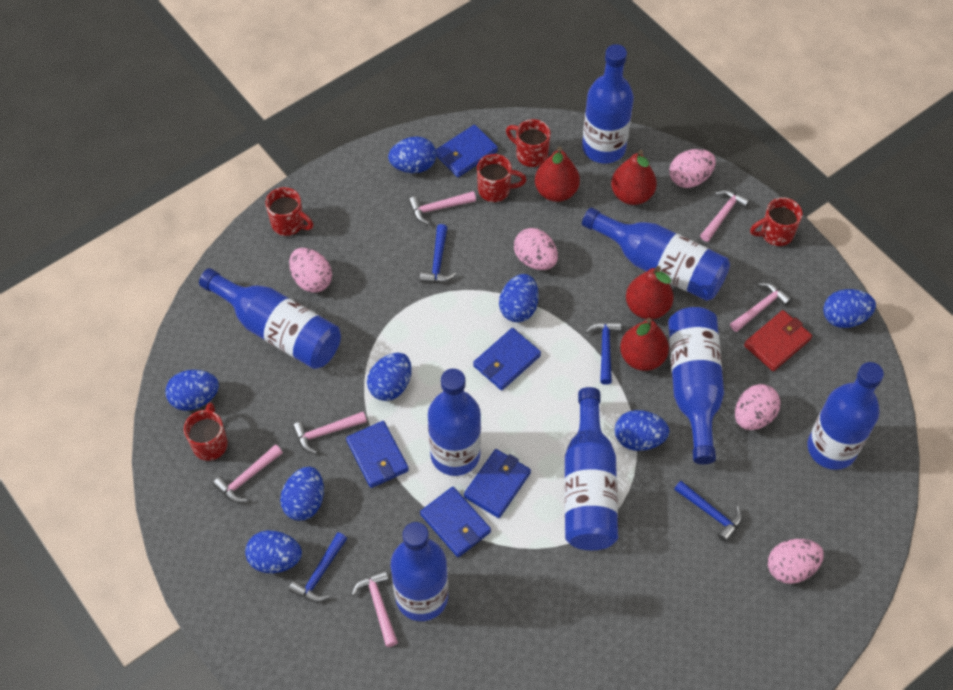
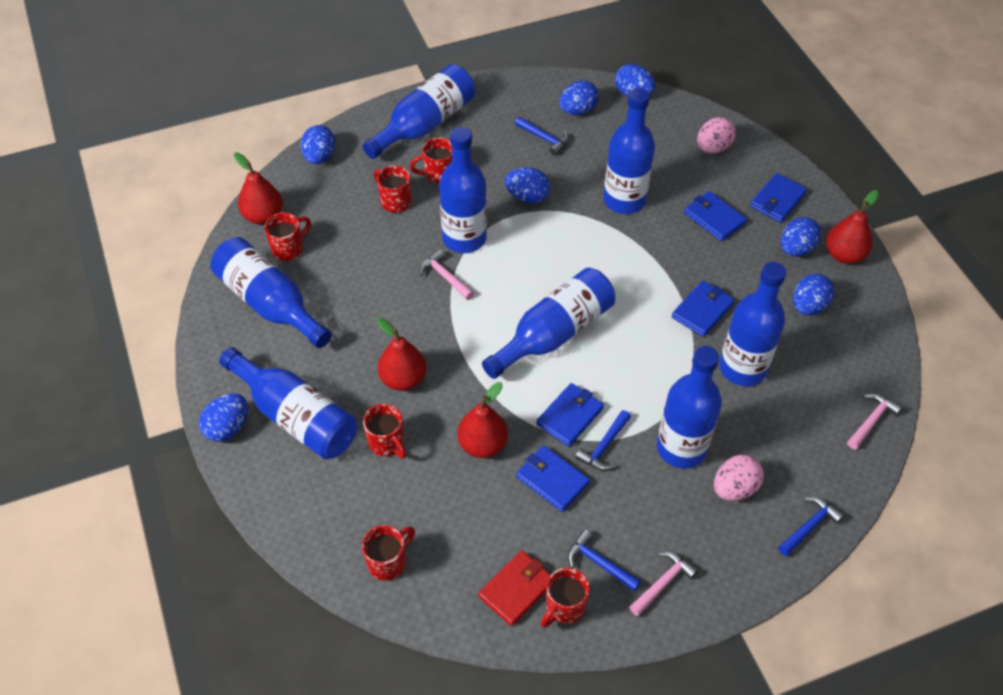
blue egg: [165,370,219,411] [245,530,302,573] [280,467,324,521] [367,353,412,401] [388,136,436,173] [499,274,539,322] [614,410,670,451] [823,289,876,328] = 8 -> [199,393,248,442] [301,125,336,164] [504,167,551,204] [559,80,598,115] [615,64,655,96] [781,217,821,257] [793,273,834,316] = 7
pink egg: [289,248,332,293] [514,228,558,270] [669,149,716,188] [735,384,781,430] [768,539,824,584] = 5 -> [697,117,736,153] [714,455,764,501] = 2
pink hammer: [213,444,283,503] [293,412,367,454] [351,569,398,647] [409,191,476,225] [700,190,750,242] [730,282,792,332] = 6 -> [419,249,474,300] [629,551,698,616] [847,393,903,450] = 3
red mug: [184,403,228,461] [265,187,313,236] [477,154,527,202] [506,119,551,167] [750,197,803,246] = 5 -> [264,212,311,261] [362,525,415,581] [363,404,406,459] [374,166,412,213] [409,137,452,184] [541,568,590,628] = 6

